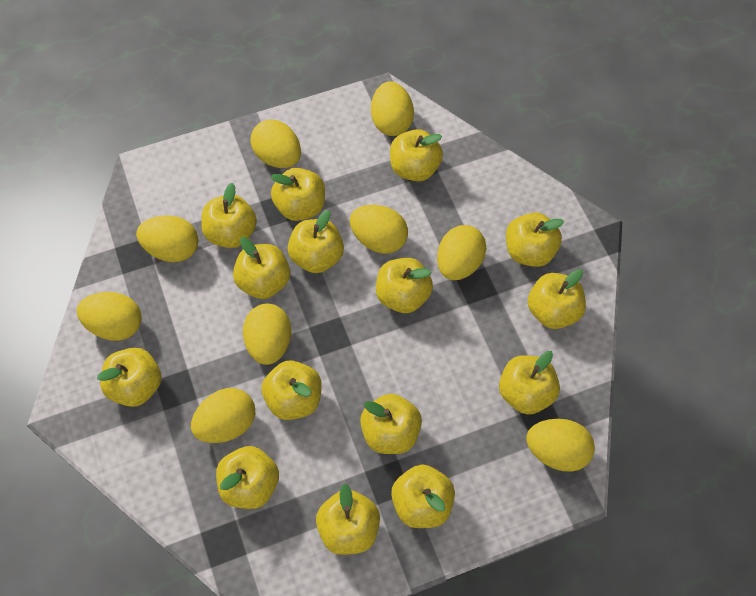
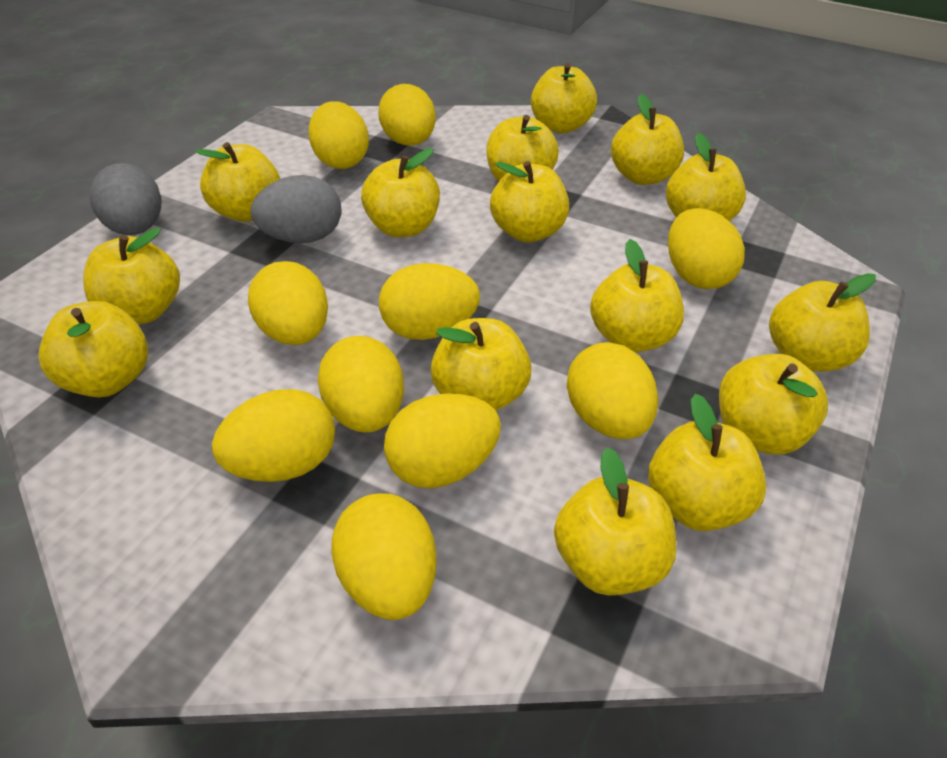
grey egg: none = 0 -> [90,163,161,235] [251,175,341,243] = 2
yellow egg: [77,292,142,341] [136,215,199,262] [191,388,255,443] [243,304,291,365] [250,120,301,168] [350,205,408,254] [371,81,414,136] [437,225,487,280] [526,419,595,472] = 9 -> [212,389,335,482] [248,261,328,345] [309,101,369,169] [318,336,404,433] [331,493,437,620] [378,84,436,146] [379,263,480,340] [384,394,501,488] [567,342,658,439] [668,208,745,289] = 10

